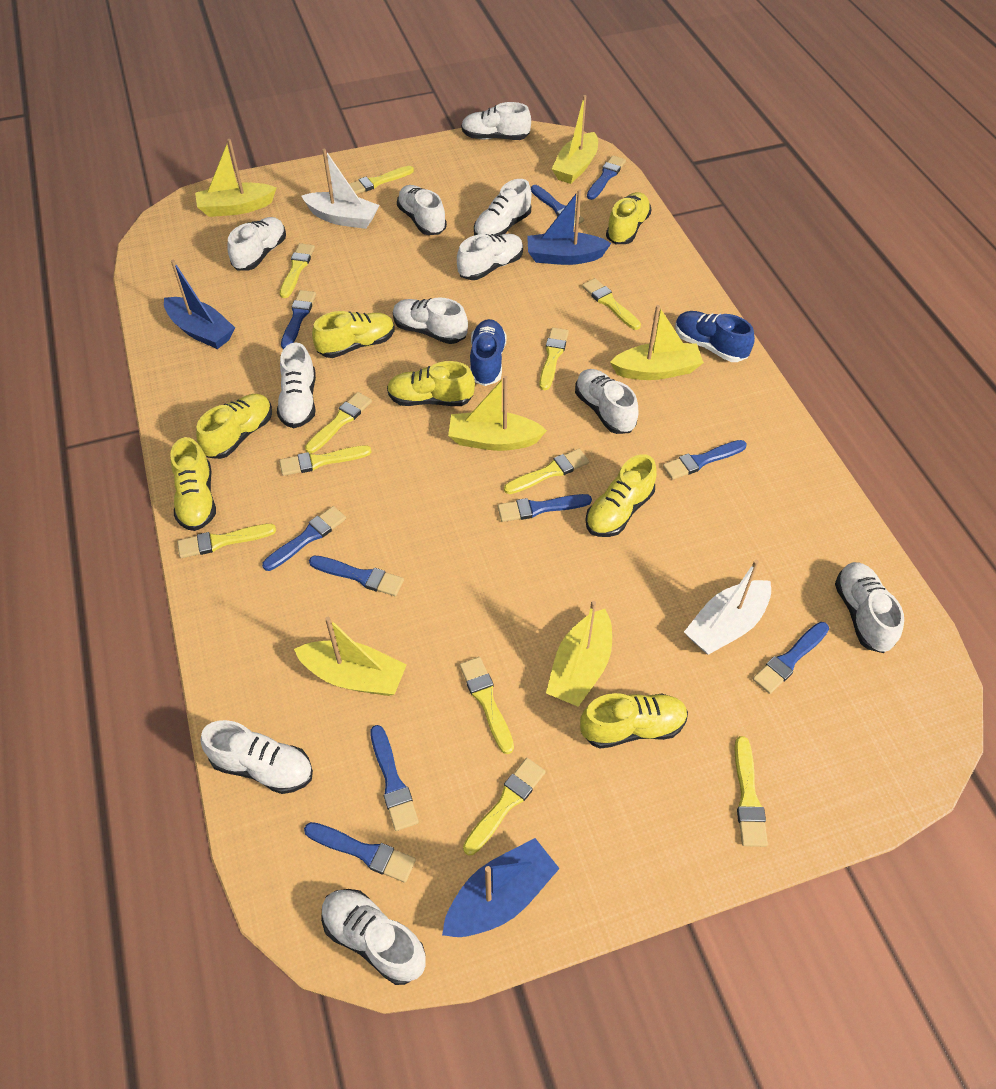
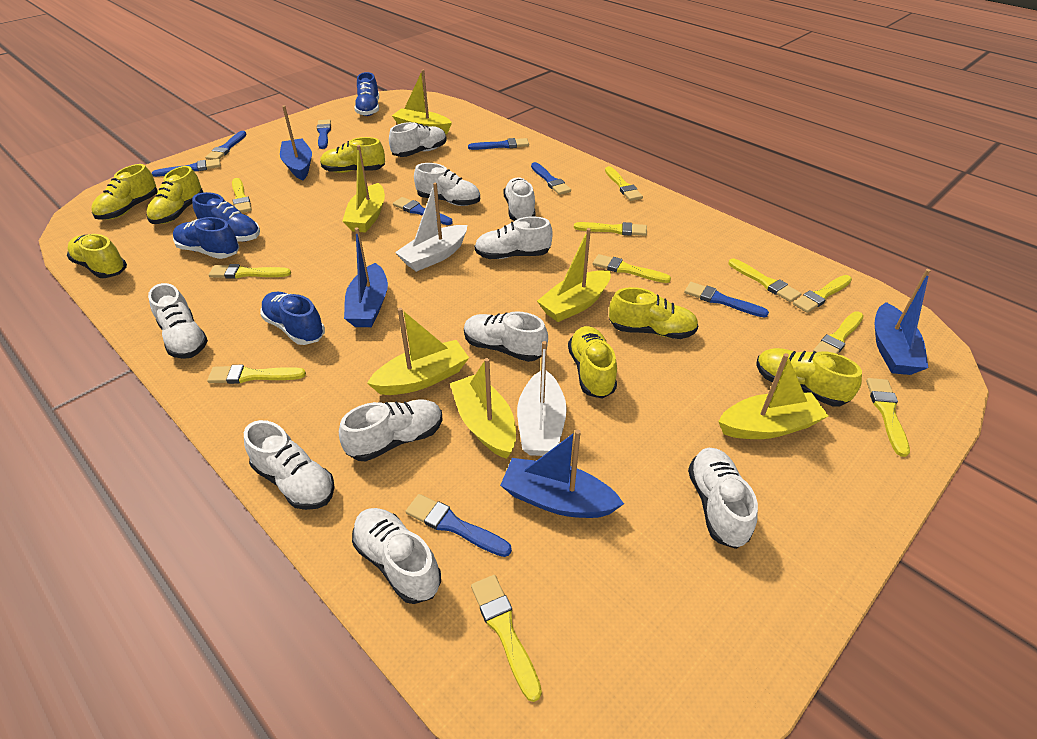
blue boat: [164,260,235,349] [442,838,560,937] [527,189,611,265] = 3 -> [280,105,312,180] [344,228,388,327] [500,429,624,518] [875,269,931,375] = 4
blue brush: [262,506,346,571] [281,290,316,349] [304,822,416,883] [309,556,404,596] [370,725,419,831] [498,494,592,522] [531,185,584,226] [587,156,626,200] [663,440,747,480] [753,622,829,694] = 10 -> [152,159,221,177] [205,131,247,160] [317,119,331,149] [393,197,453,225] [406,494,512,557] [468,138,529,150] [531,162,571,195] [684,282,769,317] = 8
blue shoe: [470,319,507,386] [675,311,755,362] = 2 -> [173,217,239,259] [192,192,260,242] [260,292,325,345] [354,72,379,116] = 4
white shoe: [200,720,313,794] [228,217,286,271] [277,343,316,428] [321,889,426,985] [393,297,468,344] [397,185,447,235] [457,234,523,280] [461,102,531,140] [474,179,532,235] [575,369,639,434] [835,562,904,653] = 11 -> [148,283,208,359] [244,420,335,510] [339,400,442,461] [352,508,441,604] [389,122,447,157] [414,163,480,206] [464,311,548,362] [474,216,553,259] [503,177,536,221] [688,448,758,549] = 10

